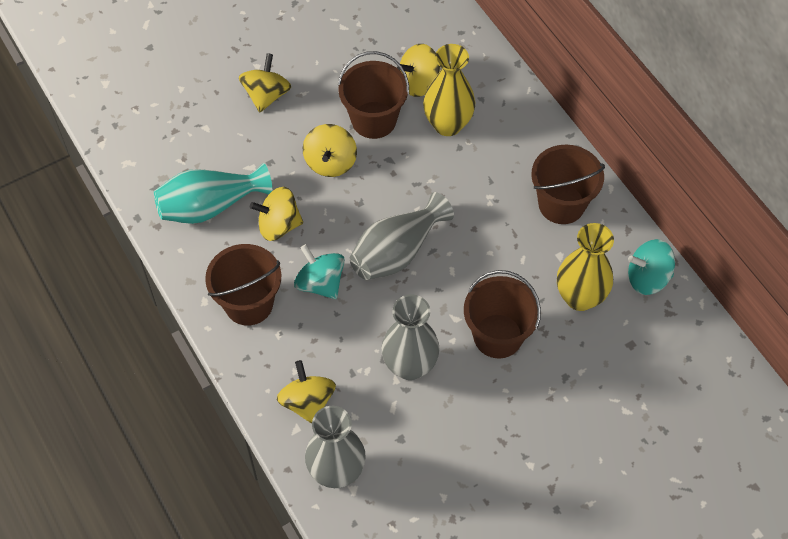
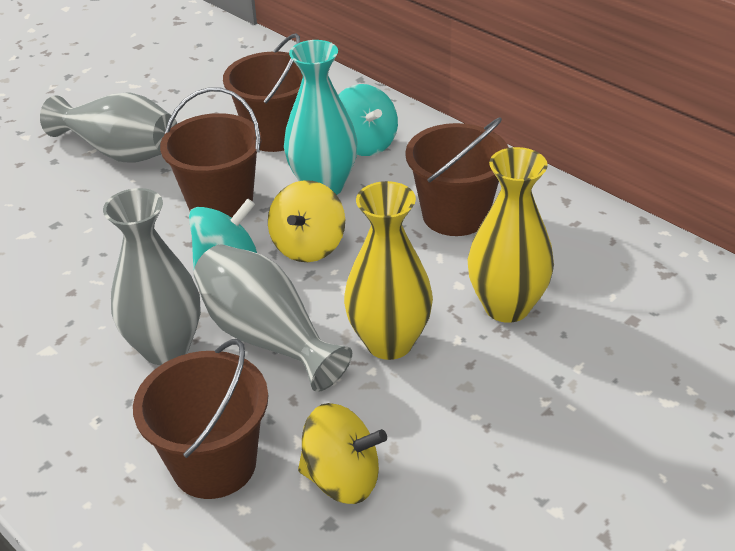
yellow spinning top: [239,53,291,112] [250,187,303,241] [277,360,336,424] [303,124,357,177] [397,44,440,97] = 5 -> [268,180,345,262] [298,403,387,504] = 2

